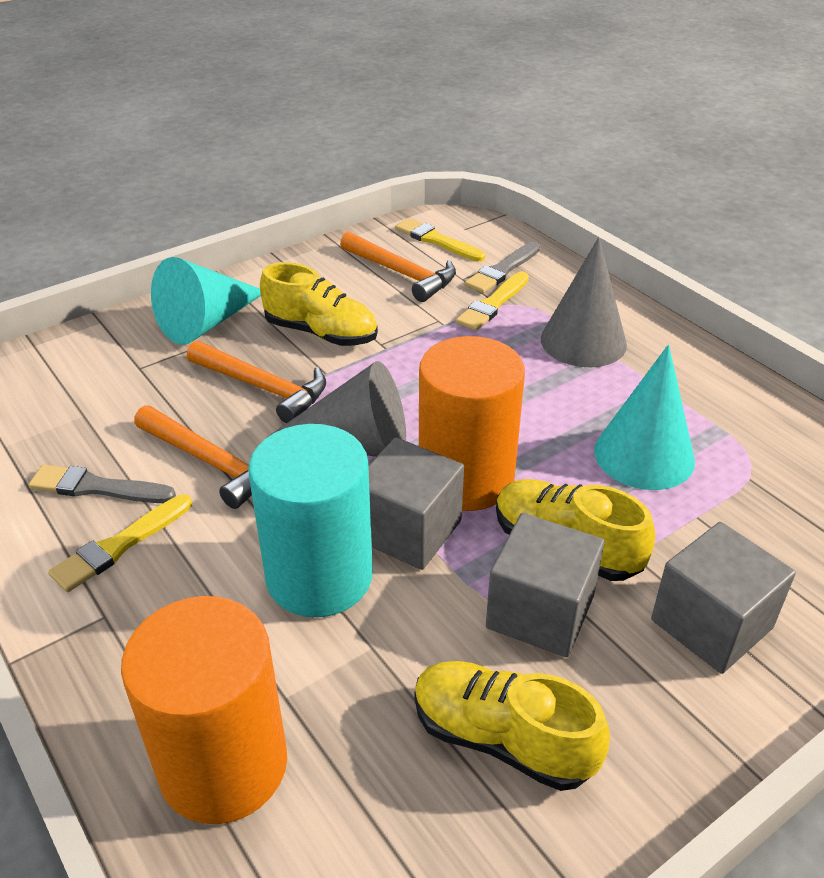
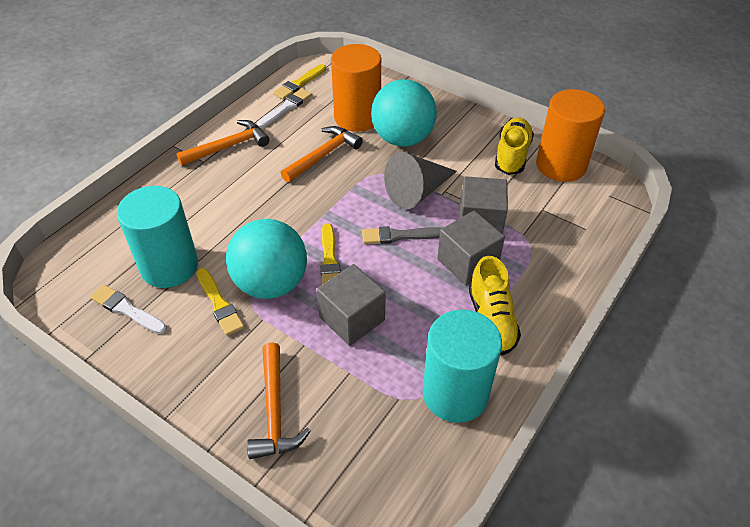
grey brush: [29,465,176,503] [465,242,540,293] = 2 -> [362,226,442,244] = 1
grey cone: [266,361,406,457] [541,237,627,367] = 2 -> [384,152,457,209] = 1
turquoise ball: none = 0 -> [226,219,307,299] [371,79,437,147] = 2
turquoise cone: [151,257,261,345] [594,345,695,490] = 2 -> none = 0
turquoise cylinder: [248,424,373,617] = 1 -> [117,186,198,288] [423,310,502,423] = 2
white brush: none = 0 -> [90,285,167,334] [257,88,312,128] = 2
yellow shoe: [260,262,378,346] [415,661,610,791] [496,479,655,581] = 3 -> [469,256,521,356] [495,118,534,175] = 2

